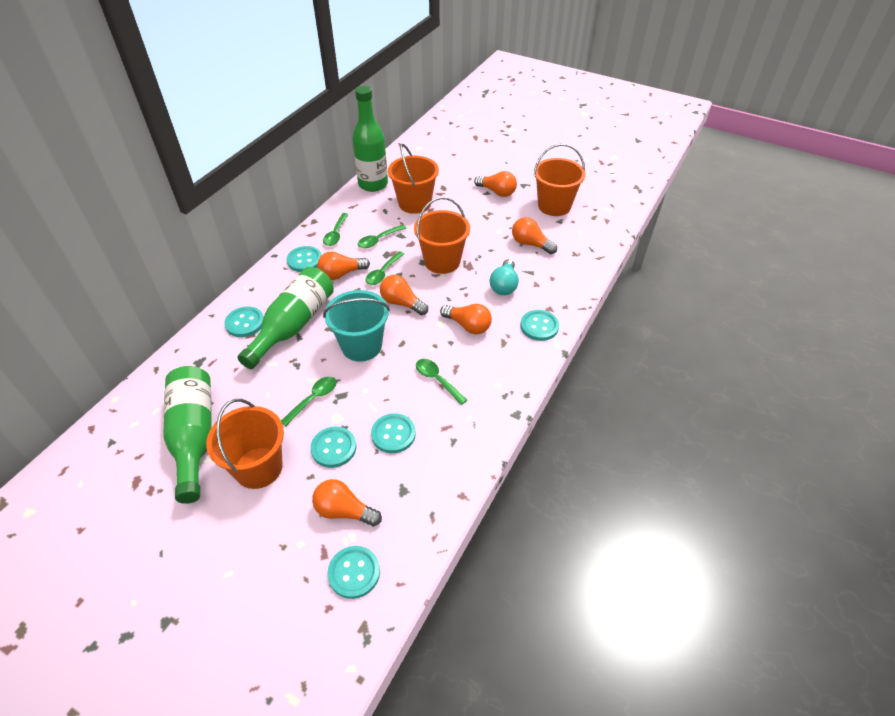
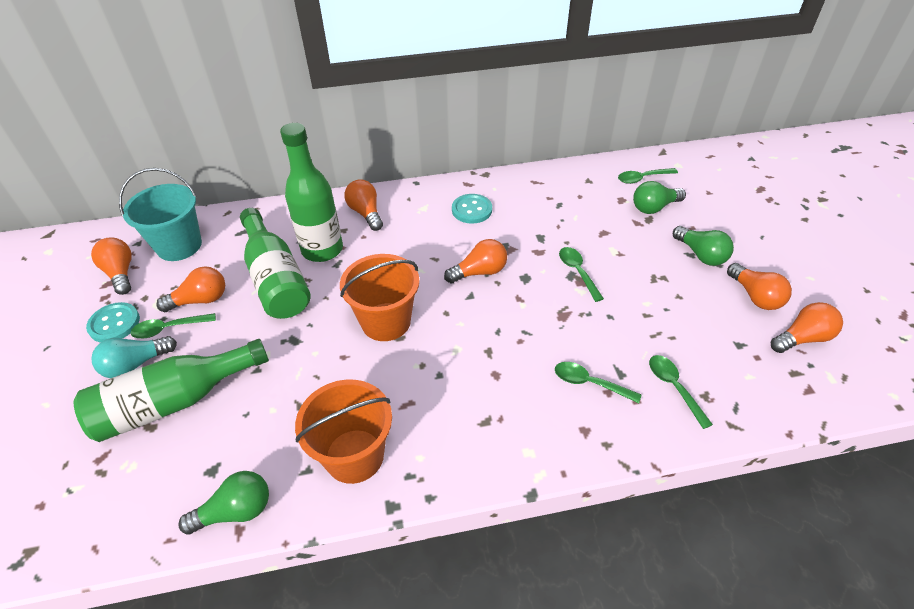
green light bulb: none = 0 -> [178,471,269,535] [633,181,686,214] [673,226,734,266] = 3
orange bucket: [206,399,284,489] [388,144,439,214] [414,197,470,274] [534,144,586,216] = 4 -> [295,380,392,484] [340,254,419,341] = 2
turquoise button: [224,306,264,337] [287,246,322,272] [310,426,356,468] [328,546,380,599] [371,413,416,453] [520,310,559,341] = 6 -> [86,302,140,342] [452,194,492,224] = 2

